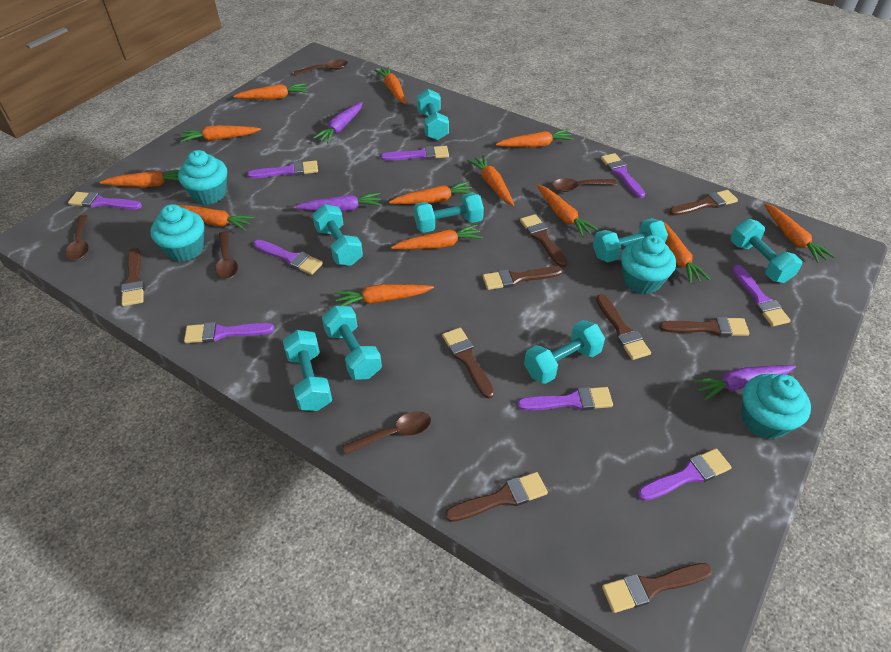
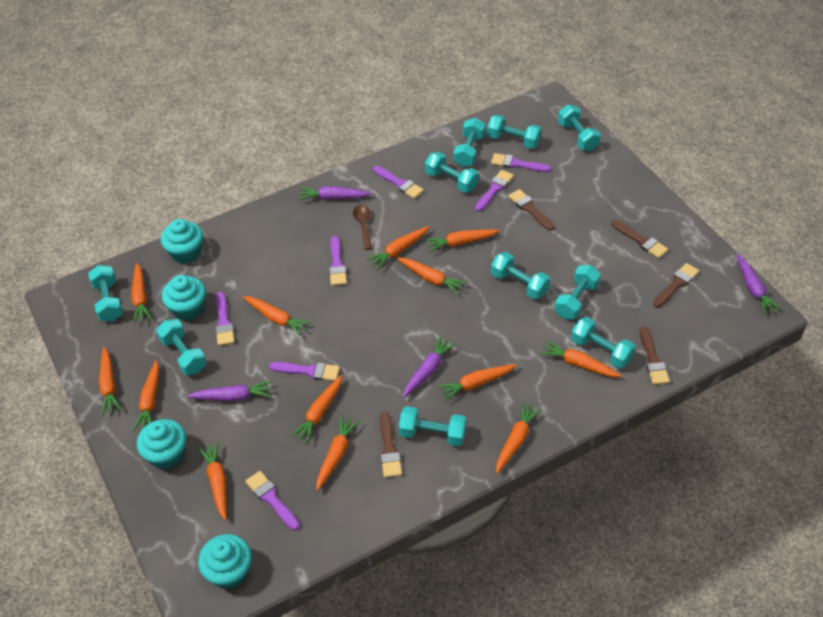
brown brush: [121,248,145,306] [442,328,495,399] [445,472,548,522] [482,267,563,290] [520,214,568,267] [596,294,651,360] [602,563,712,613] [659,317,749,337] [669,190,738,216] = 9 -> [380,412,402,478] [508,189,555,231] [611,220,668,258] [640,327,670,385] [653,263,699,308] = 5
brown spoon: [66,215,89,260] [215,231,238,279] [294,59,348,75] [343,411,431,455] [552,178,617,192] = 5 -> [353,205,372,250] = 1
purple brush: [68,192,142,210] [184,322,274,343] [247,160,318,178] [254,240,323,275] [381,146,449,161] [517,387,613,411] [601,153,645,198] [638,448,732,501] [732,265,791,327] = 9 -> [215,292,235,346] [245,471,300,530] [269,362,340,381] [329,236,347,286] [373,166,424,199] [475,170,514,211] [491,153,551,172] = 7
purple carrot: [294,192,382,212] [313,102,363,143] [692,365,796,401] = 3 -> [187,381,272,401] [299,186,371,200] [403,336,456,398] [736,254,781,315] = 4
turquoise dumbbell: [283,330,332,411] [312,204,363,266] [322,306,382,380] [414,193,484,233] [417,89,449,140] [524,320,605,384] [593,218,668,262] [731,219,802,283] = 8 -> [88,265,123,322] [156,319,207,375] [399,406,467,446] [425,152,479,193] [453,118,485,167] [487,115,542,149] [491,252,550,300] [554,265,601,319] [558,105,601,151] [571,317,636,369] = 10

